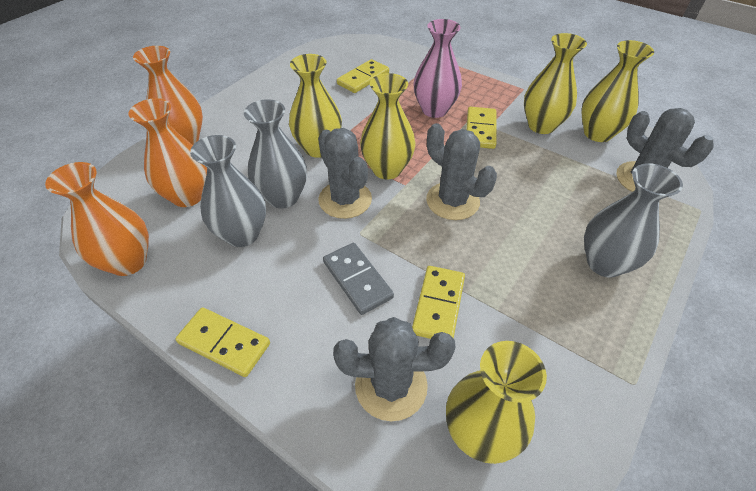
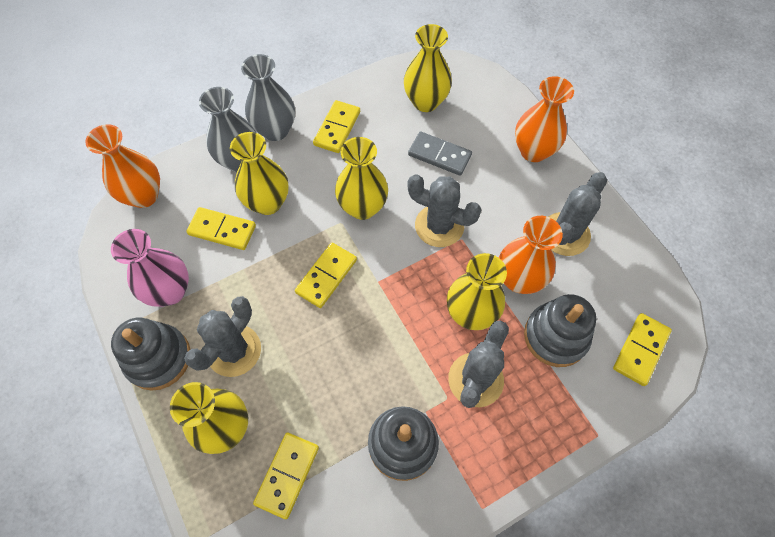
grey stacking toy: none = 0 -> [111,318,191,391] [368,406,439,481] [524,294,596,367] = 3
grey vase: [190,135,266,247] [244,99,307,208] [584,163,683,277] = 3 -> [199,87,256,172] [241,54,295,141] = 2
yellow domino: [175,307,270,377] [337,59,389,93] [412,266,465,339] [466,107,496,149] = 4 -> [186,207,256,250] [253,433,319,519] [295,243,357,308] [313,100,360,153] [613,313,672,386] = 5

